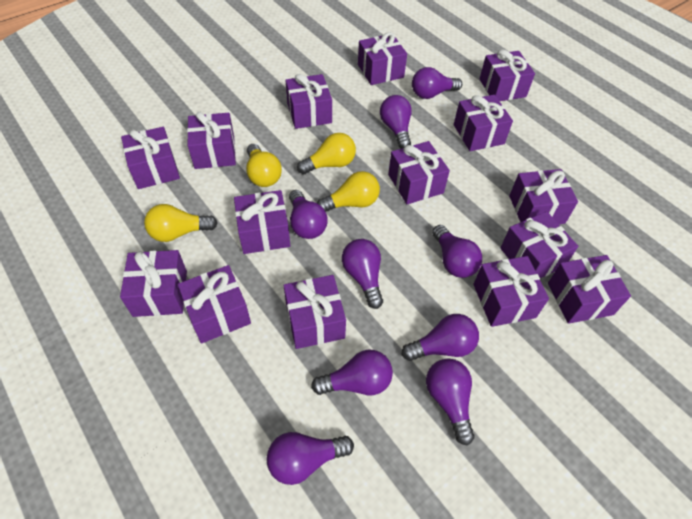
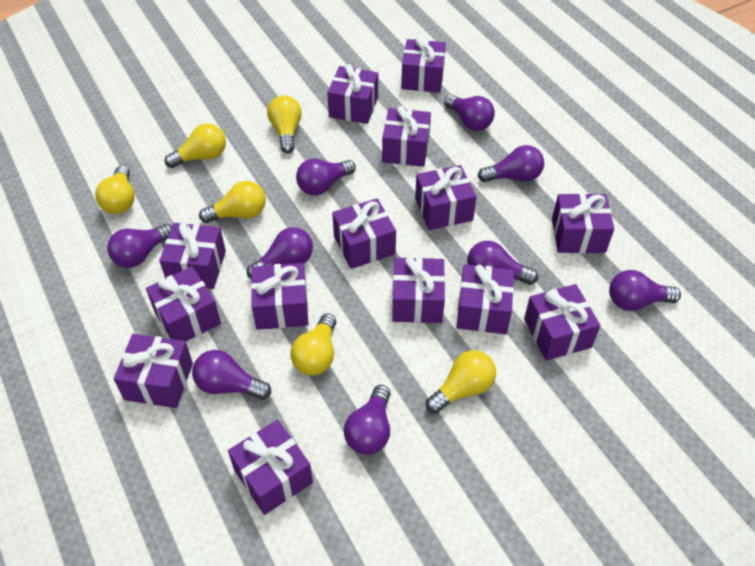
purple gift: [120,250,187,317] [121,127,180,189] [178,265,251,344] [187,112,236,169] [234,190,290,254] [283,275,346,349] [285,74,332,129] [358,32,407,85] [388,141,450,204] [454,95,513,151] [473,256,549,327] [479,50,535,101] [500,212,578,278] [509,169,578,224] [548,255,631,324] = 15 -> [114,334,193,408] [146,266,221,342] [159,222,226,289] [228,420,313,515] [251,263,308,330] [327,64,378,124] [332,198,396,269] [382,106,431,167] [392,256,445,323] [401,36,446,93] [415,165,476,230] [457,264,514,334] [524,284,601,361] [552,193,614,253] = 14
yellow light bulb: [144,204,217,242] [246,144,282,187] [297,133,356,174] [317,171,380,212] = 4 -> [95,166,135,214] [165,123,226,168] [199,181,266,223] [267,95,302,153] [291,313,336,376] [426,350,496,414] = 6

